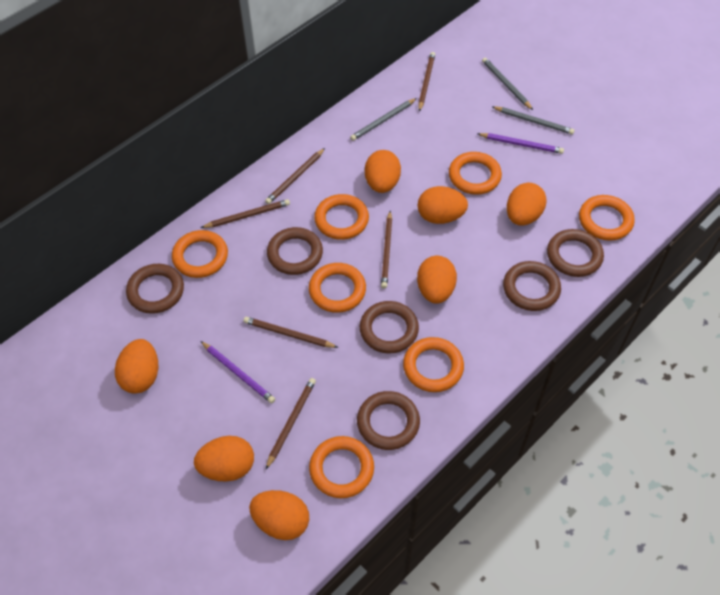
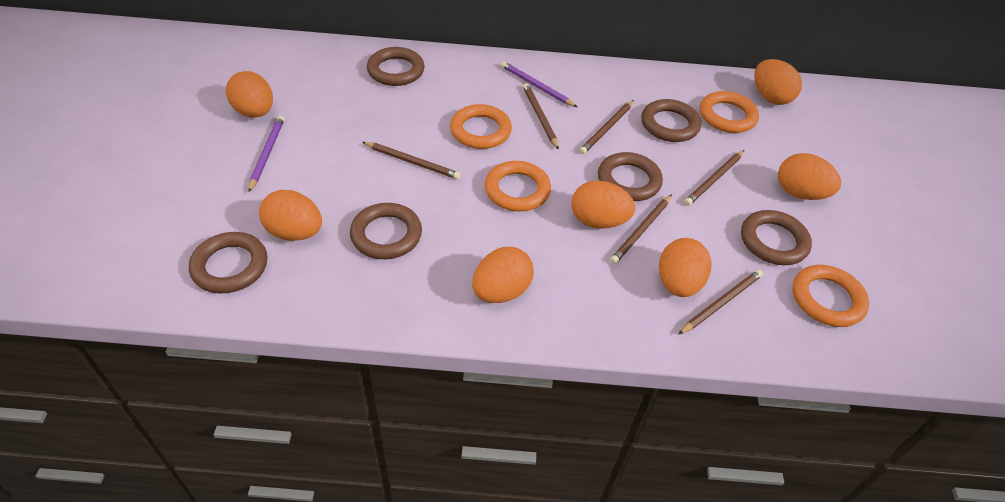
grey pencil: [350,98,417,141] [482,58,533,110] [492,106,575,135] = 3 -> none = 0
orange ring: [172,230,228,278] [309,263,366,313] [309,436,374,498] [314,194,369,240] [403,337,464,392] [449,152,502,195] [579,195,635,241] = 7 -> [450,104,512,149] [485,161,551,211] [700,91,759,133] [793,265,869,327] = 4

